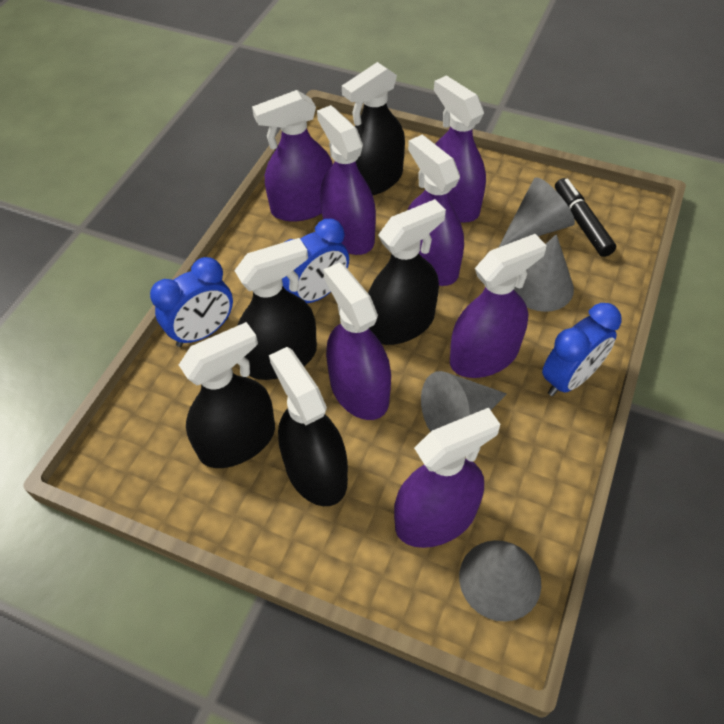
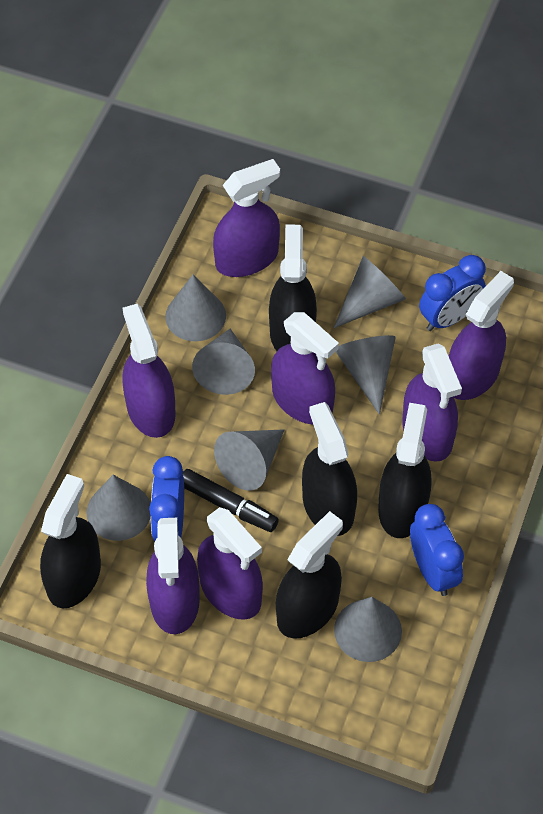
grey cone: [421,371,507,432] [459,540,541,622] [498,177,575,248] [514,234,574,312] = 4 -> [86,475,151,541] [165,275,226,341] [192,329,255,395] [214,429,284,490] [334,256,406,328] [334,597,402,662] [336,335,396,415] = 7

